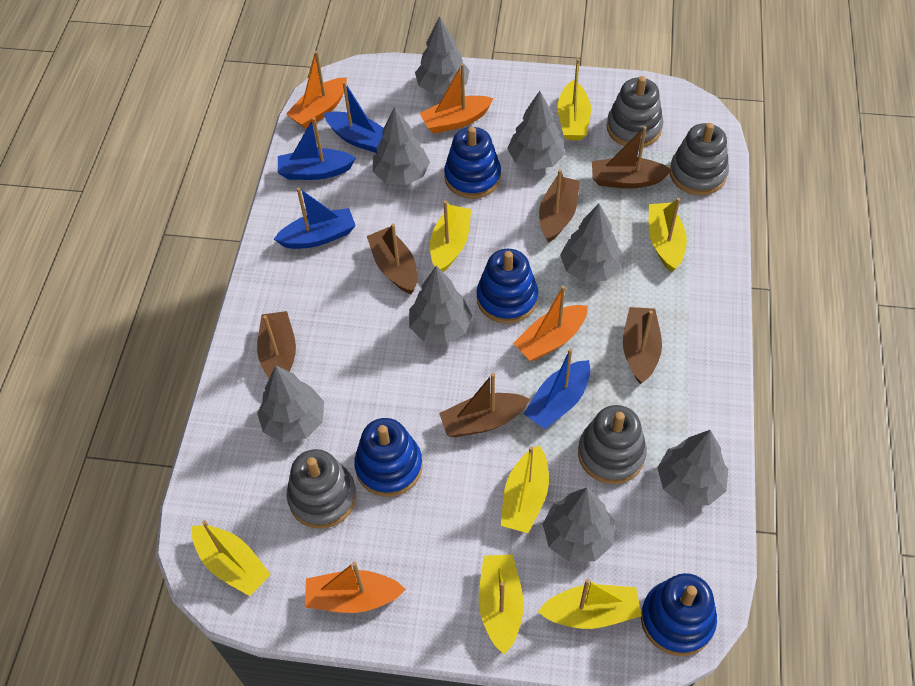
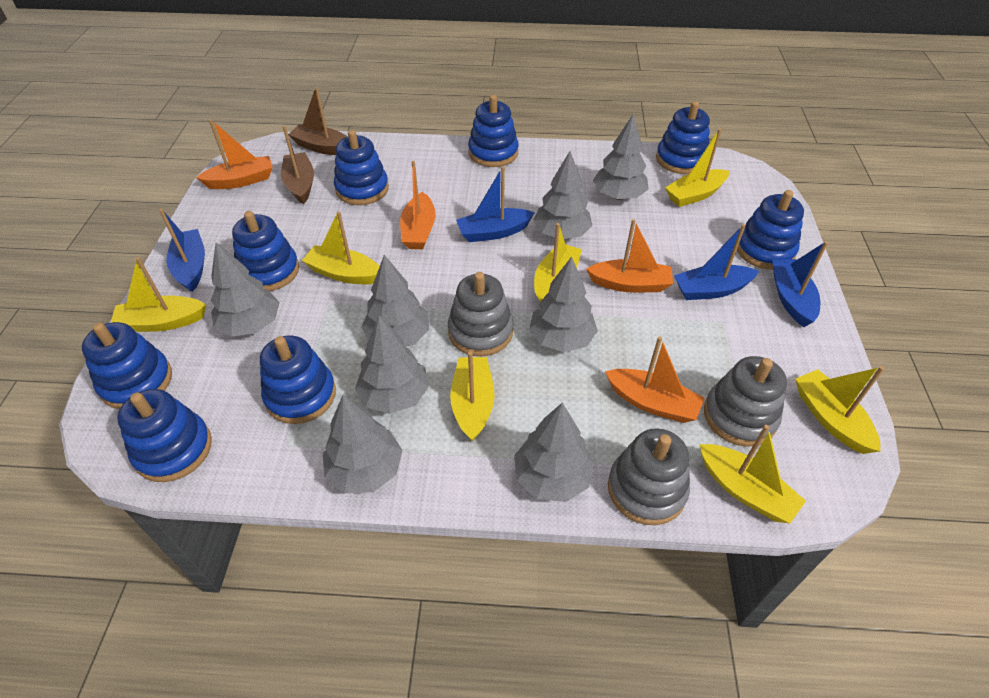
blue stacking toy: [354,418,423,497] [444,127,501,199] [477,249,538,324] [641,573,717,656] = 4 -> [82,322,172,409] [117,389,212,482] [232,211,299,291] [260,336,336,424] [334,130,389,205] [468,95,519,167] [656,101,710,174] [737,190,804,270] = 8
brown boat: [257,311,296,378] [367,223,417,294] [439,373,530,437] [539,169,580,243] [592,126,672,189] [623,307,662,384] = 6 -> [281,126,314,204] [288,87,348,155] = 2
grey stacking toy: [287,449,357,529] [578,405,647,484] [607,76,663,148] [670,123,729,195] = 4 -> [448,272,513,356] [608,428,690,525] [704,356,787,447] = 3

